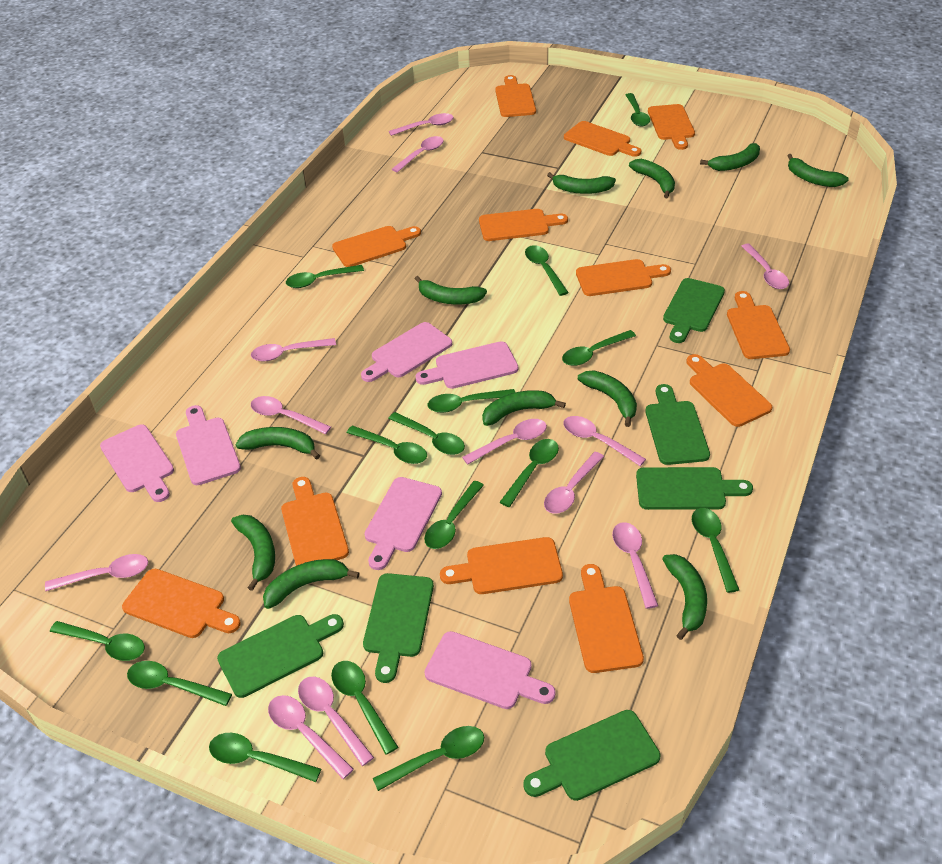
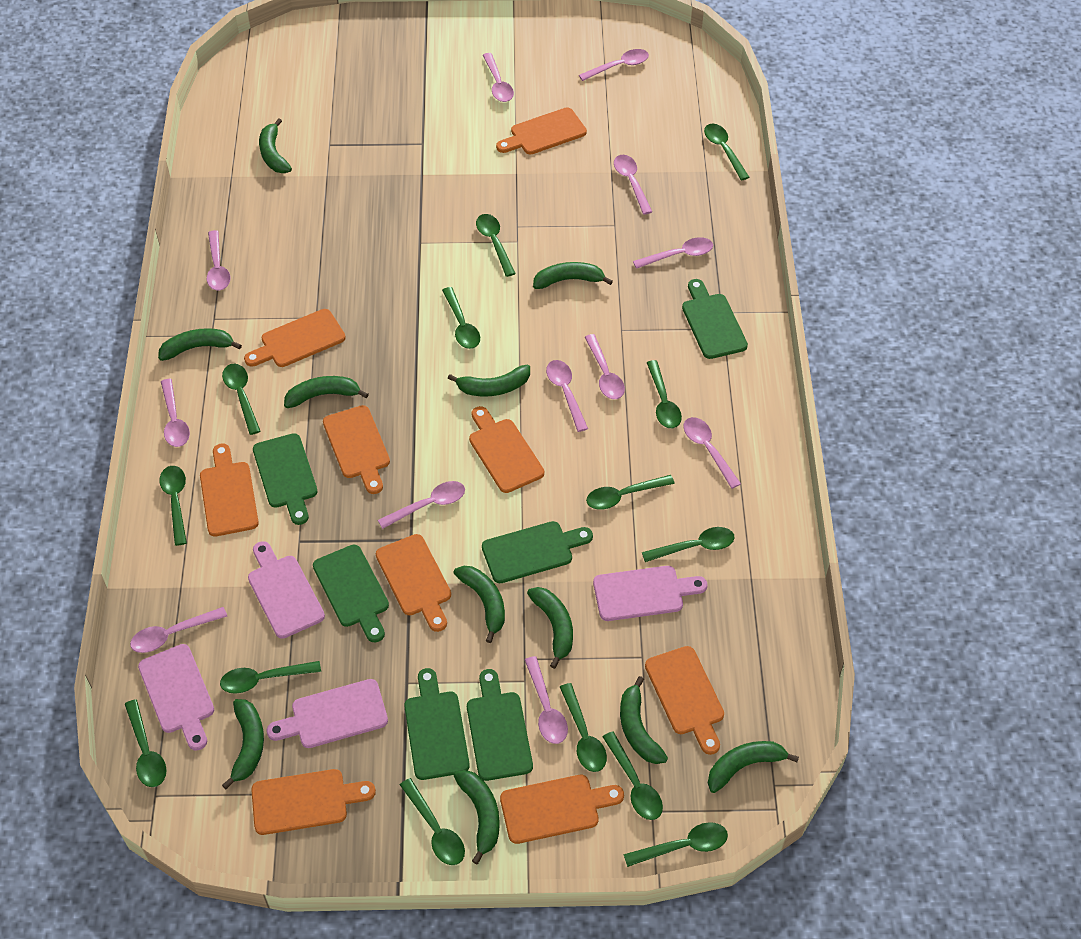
green spoon: [50,621,145,661] [127,661,232,706] [209,733,321,782] [286,265,364,288] [331,661,398,755] [346,426,427,464] [373,726,484,791] [388,412,465,455] [424,481,484,549] [428,389,515,413] [500,439,559,507] [525,245,569,296] [562,330,636,366] [626,93,650,126] [692,508,739,593] = 15 -> [125,699,167,787] [160,466,187,546] [220,661,321,694] [222,363,260,435] [400,778,465,865] [442,287,480,349] [476,214,516,277] [560,683,607,772] [586,475,675,510] [602,731,663,820] [624,822,728,867] [642,527,735,562] [647,360,682,428] [704,124,749,180] = 14
orange cutting board: [122,569,241,638] [281,477,349,566] [332,226,421,267] [440,537,563,594] [479,209,568,241] [495,75,536,117] [564,121,641,157] [569,564,644,673] [576,259,671,296] [648,104,695,150] [686,354,772,427] [727,291,790,359] = 12 -> [200,444,259,537] [244,309,346,367] [251,769,376,835] [323,405,390,494] [376,534,451,632] [469,406,544,493] [496,107,587,155] [500,775,624,844] [645,646,724,755] = 9
pink cutting board: [100,424,174,502] [176,405,241,485] [361,322,452,382] [364,477,442,570] [416,341,518,389] [425,631,556,709] = 6 -> [138,644,214,751] [248,541,325,639] [267,679,388,748] [593,566,707,621] = 4

